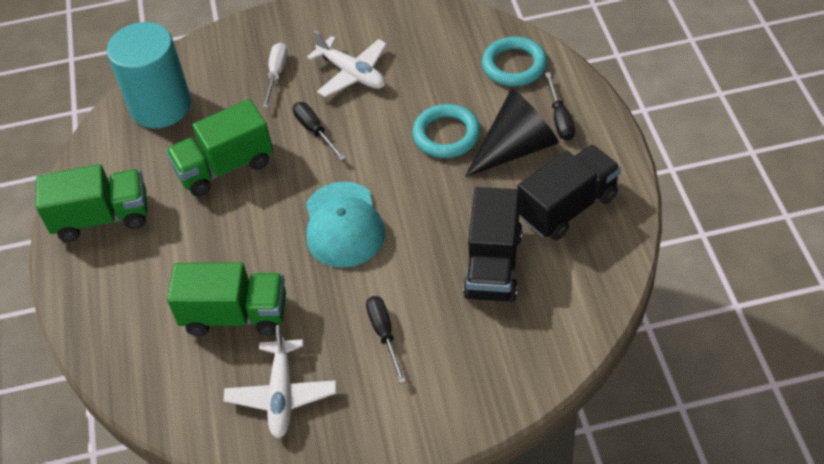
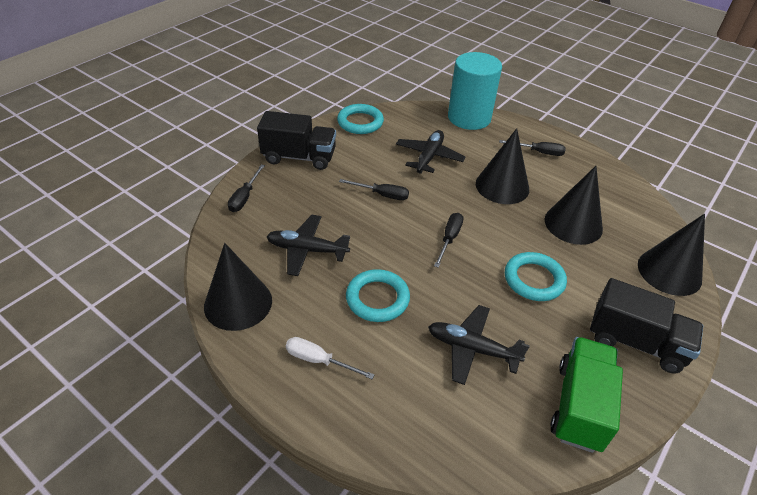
black cone: [465,89,559,177] = 1 -> [204,243,272,331] [476,128,529,204] [545,166,603,245] [638,214,705,296] = 4
black plane: none = 0 -> [266,215,350,276] [396,130,466,174] [428,305,530,385] = 3
black screwdriver: [293,102,345,160] [366,296,406,384] [545,72,575,141] = 3 -> [228,164,265,212] [339,179,409,200] [434,213,464,268] [499,140,566,156] = 4
green truck: [36,164,148,242] [166,99,273,197] [167,262,286,336] = 3 -> [550,337,623,453] = 1
turquoise cap: [306,181,385,268] = 1 -> none = 0
turquoise ring: [412,104,480,158] [482,36,547,86] = 2 -> [337,104,384,134] [346,269,410,322] [505,252,567,301] = 3
white plane: [224,325,337,439] [307,30,387,97] = 2 -> none = 0

